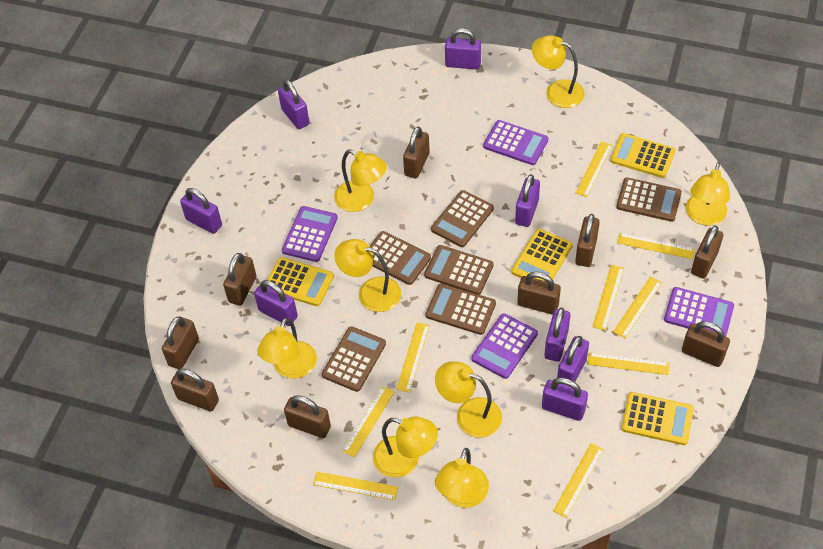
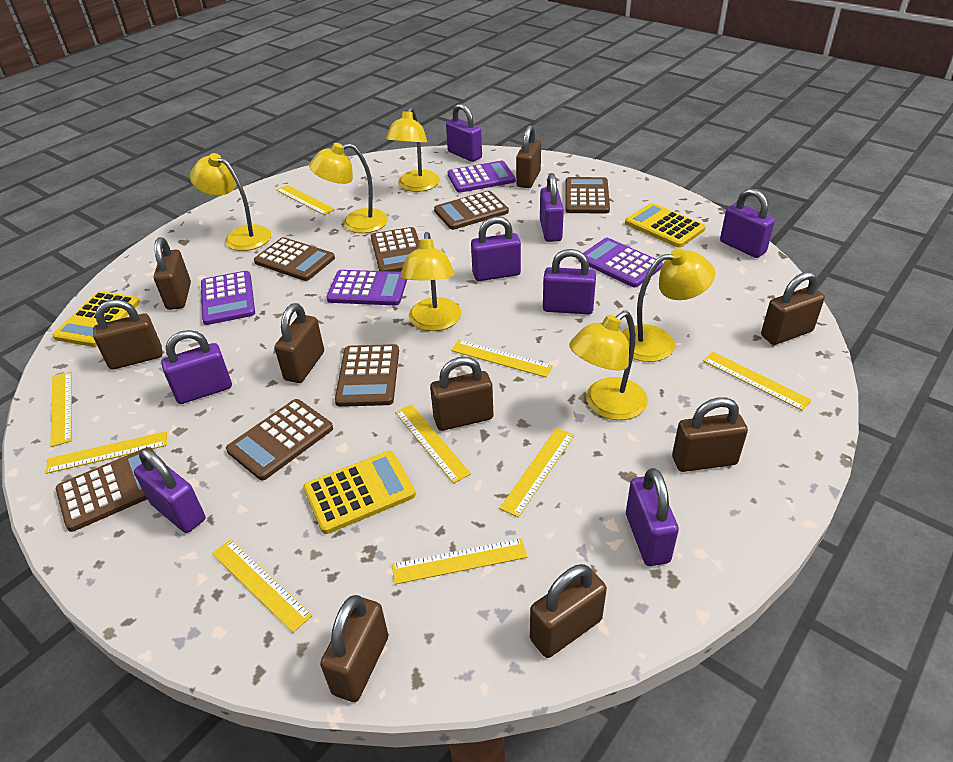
brown calculator: [322,326,386,392] [370,231,431,285] [424,245,494,295] [426,284,496,335] [431,190,494,247] [616,177,682,222] = 6 -> [56,447,154,532] [226,399,333,480] [254,237,335,281] [335,344,399,407] [371,227,419,272] [434,191,509,230] [565,177,610,214] = 7
yellow calculator: [267,257,334,306] [511,229,573,281] [610,133,676,178] [622,392,694,445] = 4 -> [52,291,140,347] [303,451,416,534] [625,203,705,248] = 3
yellow lamp: [257,318,317,379] [334,150,387,212] [334,239,401,312] [373,417,438,478] [435,361,502,438] [435,448,489,508] [532,35,585,108] [686,162,730,226] = 8 -> [190,153,271,251] [309,143,388,233] [385,107,440,192] [400,232,461,331] [569,311,648,420] [622,248,715,362] = 6

